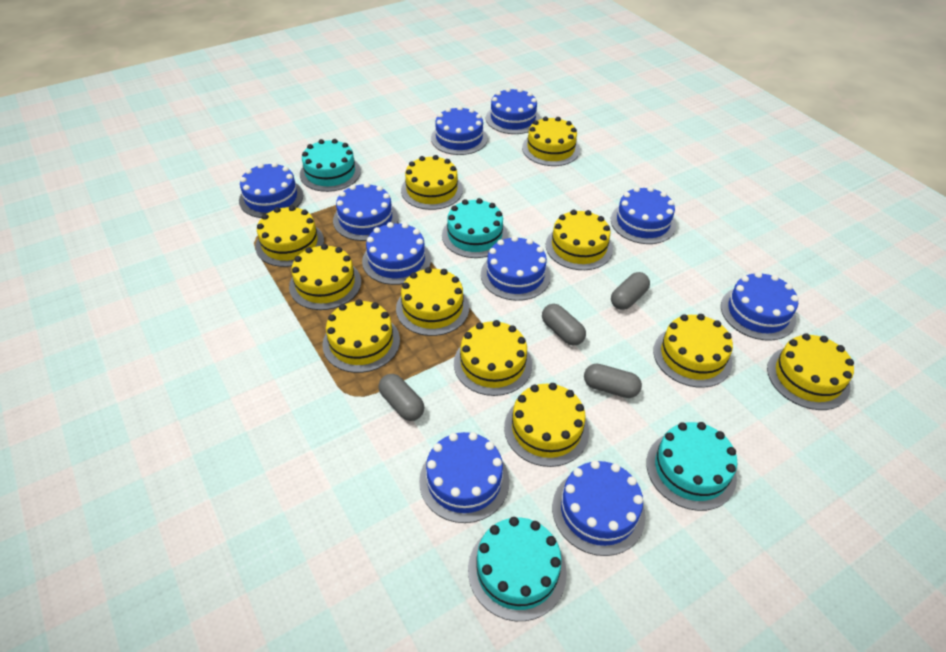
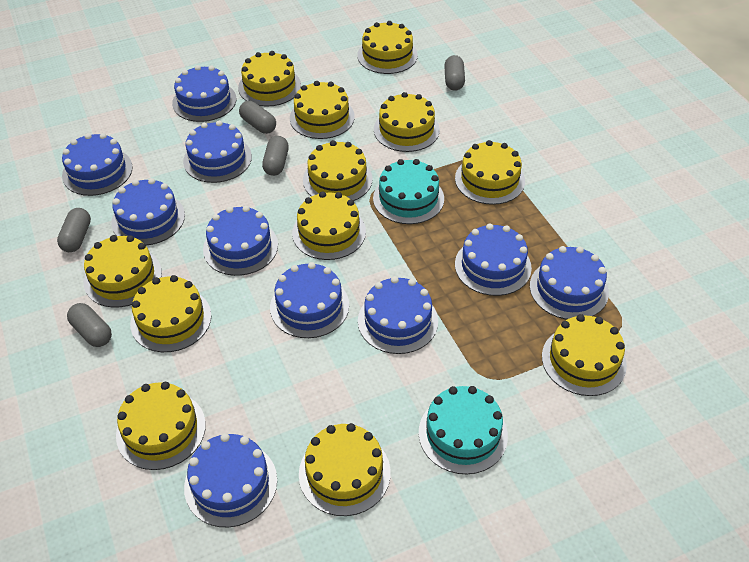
grey capsule: [379,374,424,421] [542,304,586,346] [584,364,642,398] [611,272,650,310] = 4 -> [57,208,91,252] [67,303,112,347] [239,101,276,134] [262,136,289,176] [444,55,465,91] = 5
turquoise cake: [300,139,361,192] [442,198,508,258] [468,517,567,621] [646,422,737,511] = 4 -> [373,159,444,224] [419,386,508,474] = 2
yellow cake: [255,205,324,267] [289,244,361,310] [323,299,400,373] [396,267,469,336] [401,155,463,210] [454,320,532,396] [504,383,589,467] [522,116,580,166] [546,210,613,270] [653,314,733,388] [767,333,854,410] = 11 -> [84,235,162,308] [116,382,206,470] [130,275,211,352] [238,51,301,107] [290,81,355,139] [292,191,366,260] [299,423,391,516] [303,140,373,201] [357,21,418,74] [374,92,440,152] [455,140,525,205] [542,314,627,396] = 12

